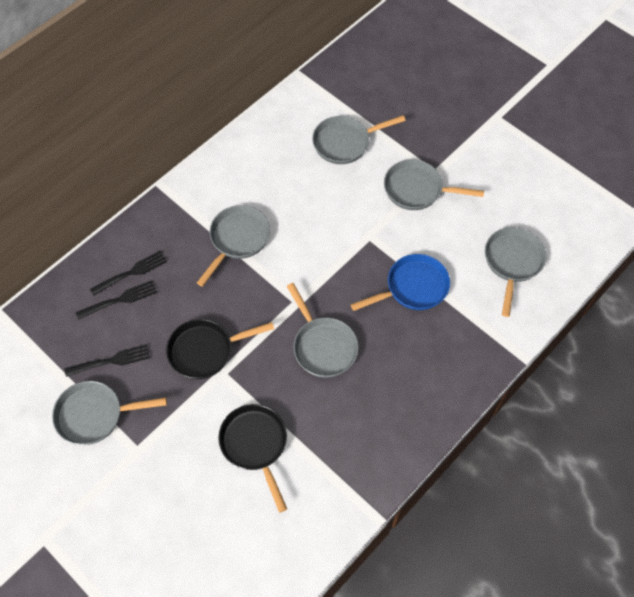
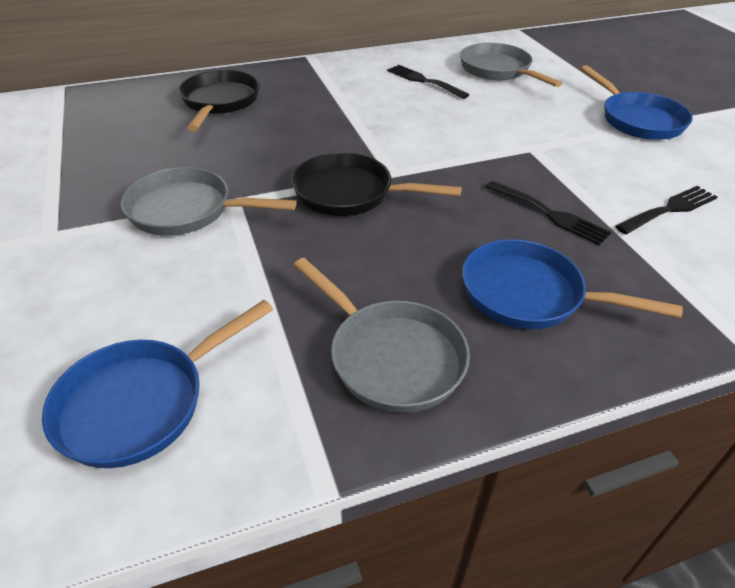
blue pan: [351,254,450,311] = 1 -> [42,300,273,468] [462,239,683,329] [580,65,693,140] = 3
grey pan: [52,381,167,445] [197,205,270,287] [287,283,358,378] [312,115,406,164] [384,159,484,210] [485,227,546,317] = 6 -> [121,167,297,236] [293,258,470,413] [460,43,563,87] = 3

